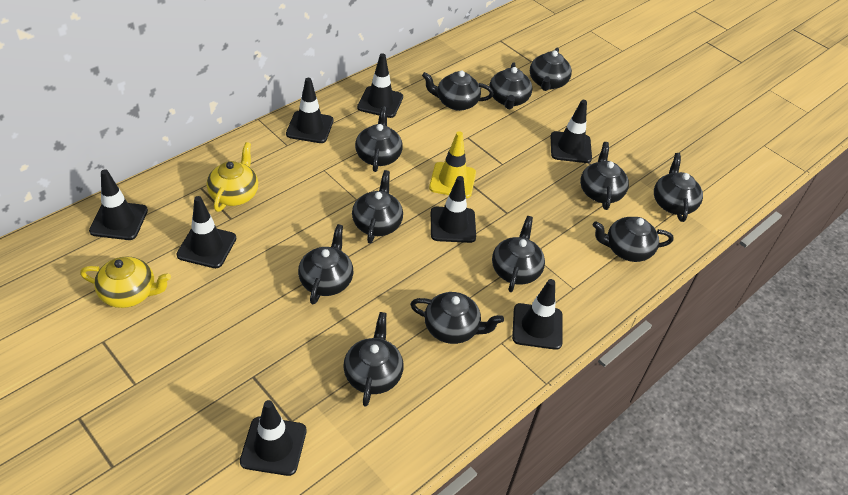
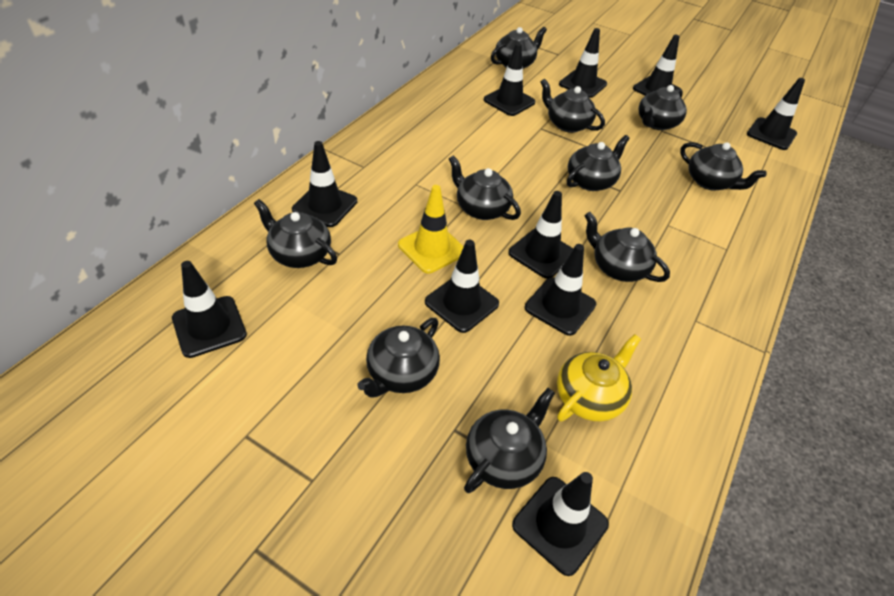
black teapot: [298,224,353,304] [343,312,404,407] [352,170,403,244] [355,106,403,172] [410,292,504,344] [422,71,494,111] [489,62,532,109] [492,216,545,292] [530,48,572,91] [580,142,629,210] [593,217,673,262] [654,153,703,222] = 12 -> [254,199,337,268] [357,318,440,398] [449,155,521,220] [464,388,555,493] [491,27,547,69] [541,79,605,133] [567,135,630,191] [584,212,670,282] [639,85,687,130] [680,142,767,191] = 10
black traffic cone: [89,169,148,240] [177,196,236,268] [240,400,307,476] [286,78,334,143] [357,53,403,118] [431,176,476,243] [512,279,563,350] [551,100,592,163] = 8 -> [172,261,247,358] [292,141,357,227] [425,240,499,333] [484,43,535,116] [508,191,573,279] [512,472,609,576] [525,244,596,336] [559,28,607,98] [633,35,682,96] [747,78,805,150] = 10
yellow teapot: [80,256,171,308] [206,142,258,212] = 2 -> [557,334,641,422] = 1

